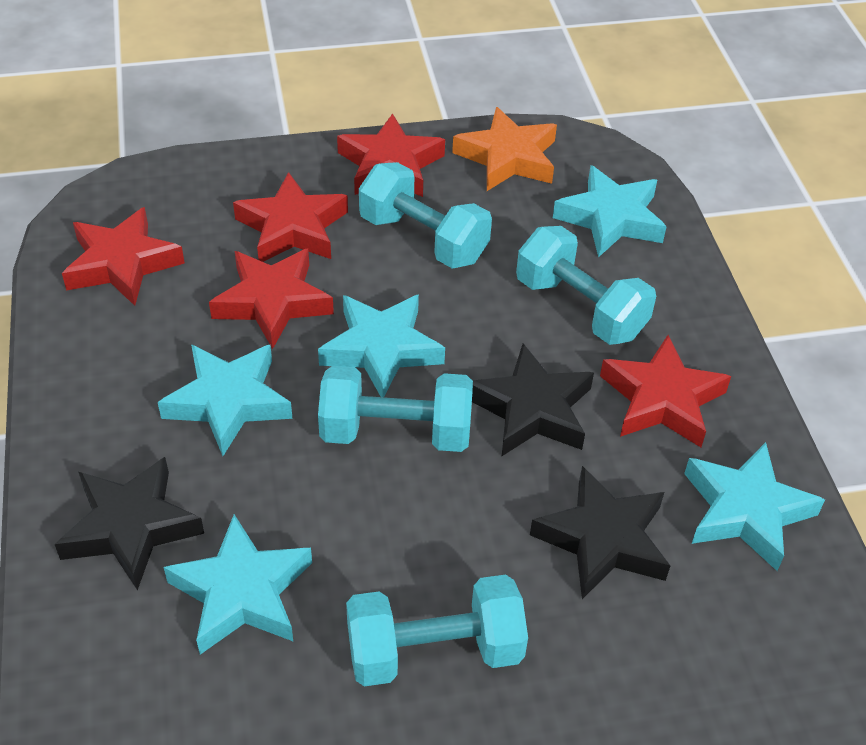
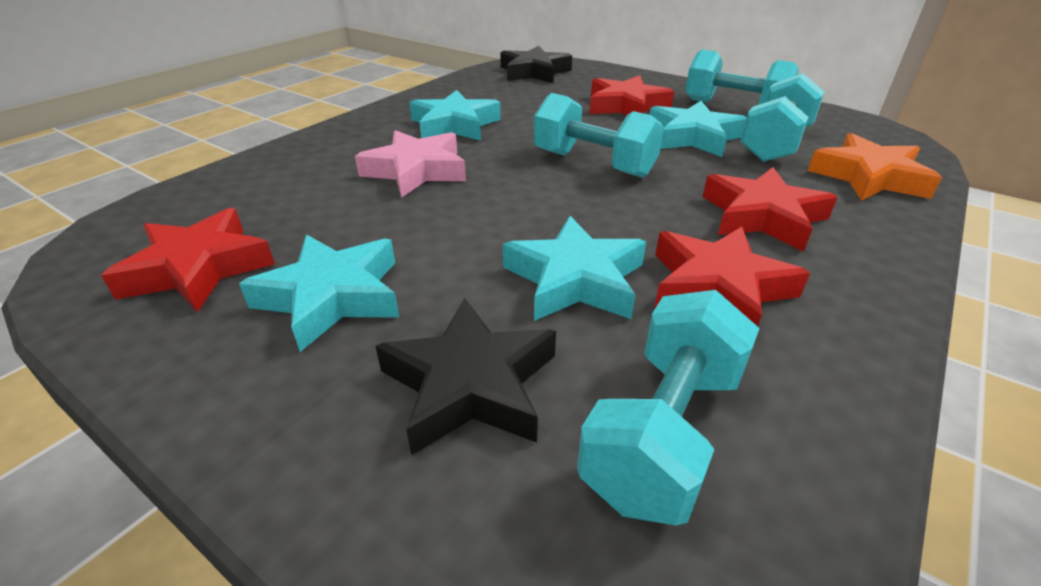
black star: [55,457,204,591] [472,343,594,456] [530,466,670,599] = 3 -> [375,298,556,455] [500,46,572,83] = 2
pink star: none = 0 -> [355,130,466,198] = 1
red star: [62,207,185,306] [209,249,334,349] [233,172,348,262] [337,113,445,197] [600,335,731,447] = 5 -> [101,208,275,312] [590,75,674,116] [654,227,810,326] [703,167,838,252] = 4
turquoise star: [158,344,292,456] [164,514,312,655] [318,294,445,397] [553,165,667,257] [684,442,825,571] = 5 -> [239,235,400,352] [409,90,501,141] [503,216,646,321] [650,101,747,157] = 4

